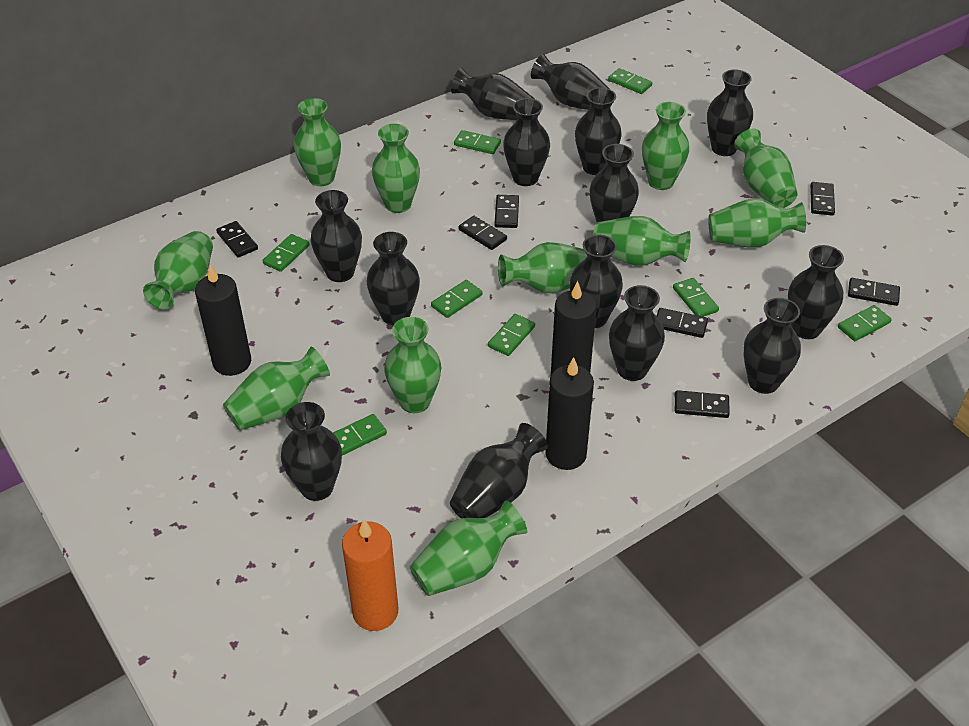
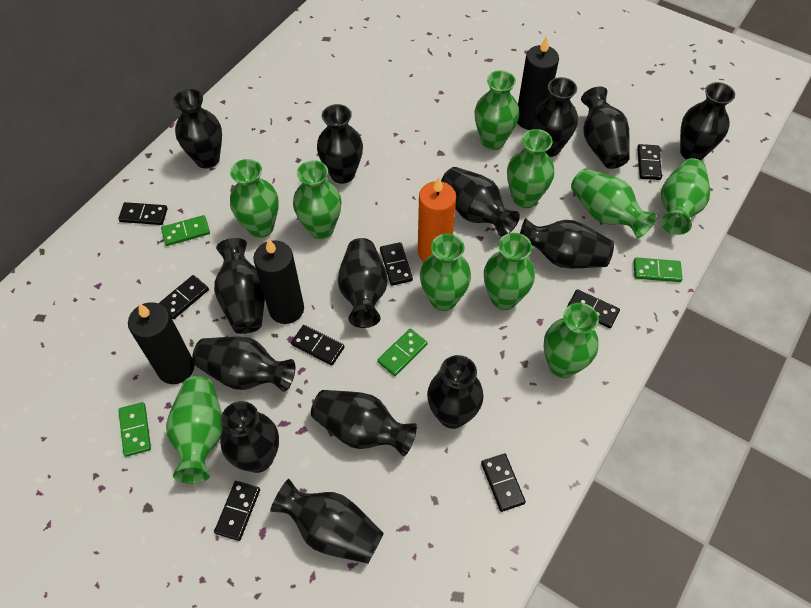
black domino: [216,221,258,258] [459,216,507,250] [494,195,519,228] [657,308,708,338] [675,390,730,418] [810,182,835,216] [848,278,900,306] = 7 -> [118,202,168,225] [159,275,209,319] [214,481,260,541] [291,325,344,365] [380,242,413,286] [481,453,526,512] [567,289,620,328] [637,144,662,180] = 8
green domino: [262,234,310,272] [333,414,387,456] [431,280,482,318] [454,130,501,154] [488,314,535,356] [608,68,652,94] [673,278,719,317] [838,305,892,341] = 8 -> [118,402,151,457] [161,215,210,246] [377,329,428,376] [633,257,682,282] = 4
green vase: [143,231,213,309] [223,347,330,430] [294,98,341,186] [372,124,420,213] [384,317,441,413] [410,500,527,596] [498,242,587,293] [593,216,691,266] [642,102,689,190] [708,198,806,248] [734,129,798,208] = 11 -> [166,376,223,484] [230,159,279,238] [293,160,342,239] [420,234,471,311] [475,70,519,150] [484,233,535,310] [507,129,554,208] [544,303,599,378] [571,168,656,238] [661,158,710,235] = 10

